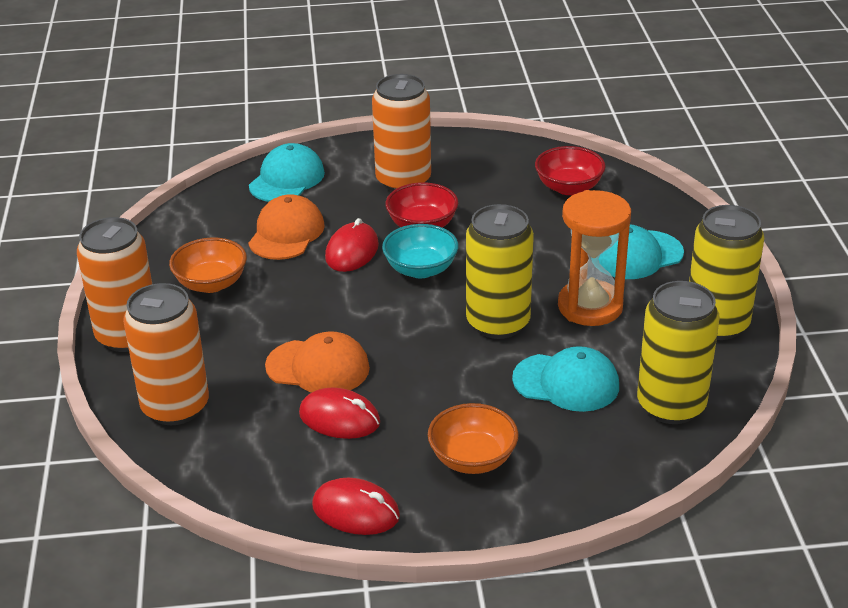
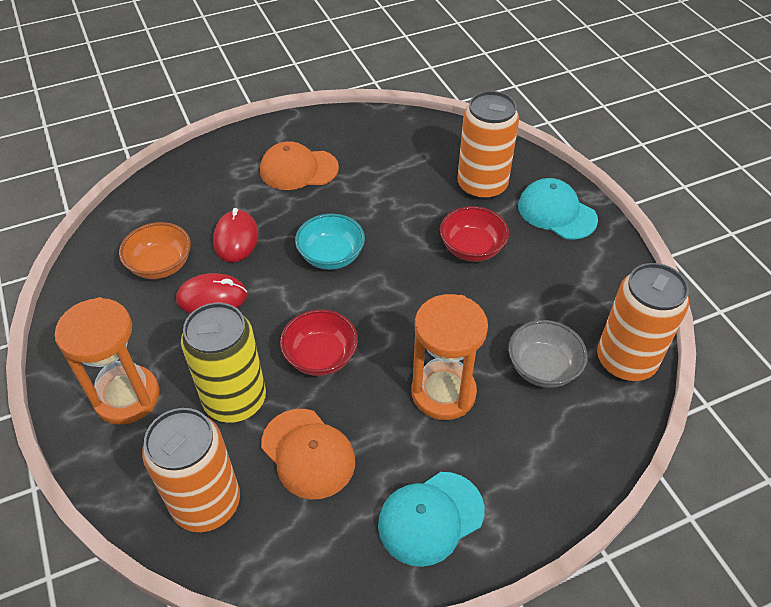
grey bowl: none = 0 -> [508,320,588,388] = 1
orange bowl: [169,237,247,293] [428,403,519,474] = 2 -> [119,222,191,279] = 1
orange hourglass: [558,190,631,326] = 1 -> [55,297,159,425] [412,294,488,420] = 2
red mouse: [299,388,380,439] [312,478,400,535] [325,218,379,272] = 3 -> [176,273,247,313] [213,208,258,262] = 2
turquoise cap: [249,143,325,202] [512,346,619,412] [598,224,684,279] = 3 -> [378,472,485,567] [518,178,598,240] = 2
yellow can: [466,204,534,339] [637,281,720,424] [689,205,764,340] = 3 -> [181,302,266,423] = 1

